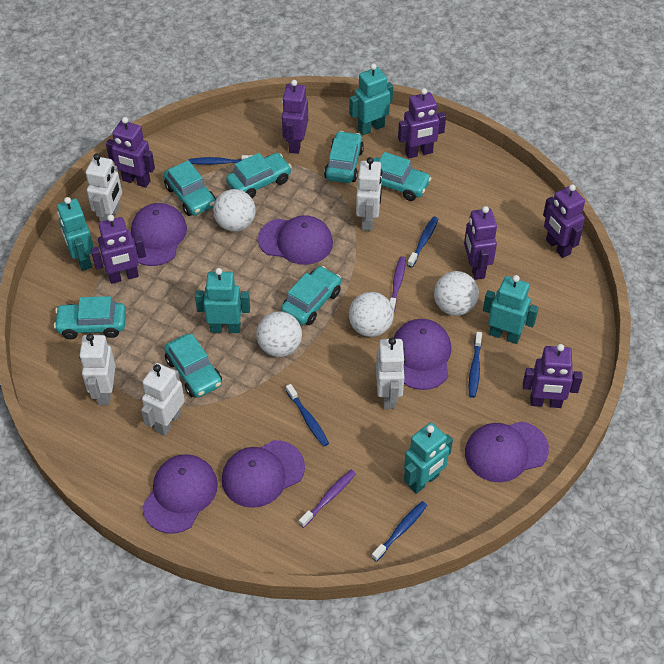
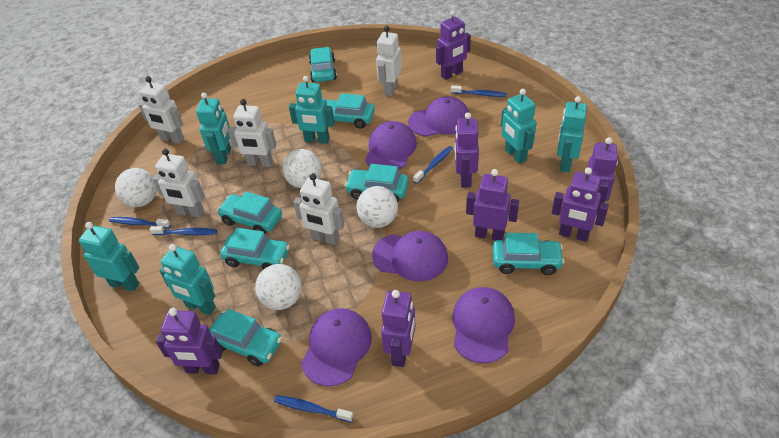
purple cap: [131,203,187,266] [142,454,218,534] [222,440,305,508] [258,215,333,265] [394,319,451,390] [465,421,549,482] = 6 -> [301,308,372,386] [365,121,417,170] [372,231,448,281] [408,97,469,137] [452,287,515,363] = 5
purple toothbrush: [299,470,356,528] [390,256,406,311] = 2 -> none = 0
turquoise robot: [57,197,94,271] [195,268,250,333] [349,64,393,135] [404,422,453,494] [483,275,539,344] = 5 -> [79,222,139,291] [159,244,216,315] [196,93,231,164] [289,76,335,144] [501,89,537,164] [557,96,587,172] = 6

